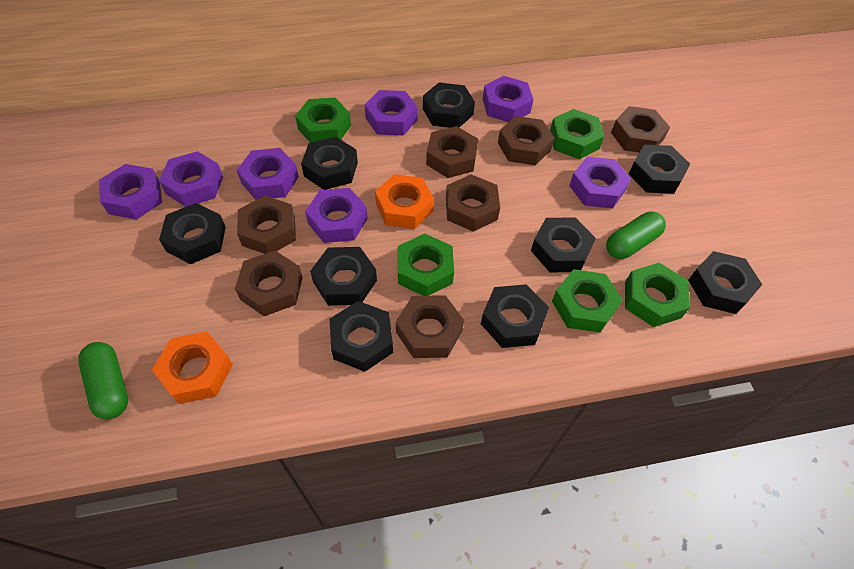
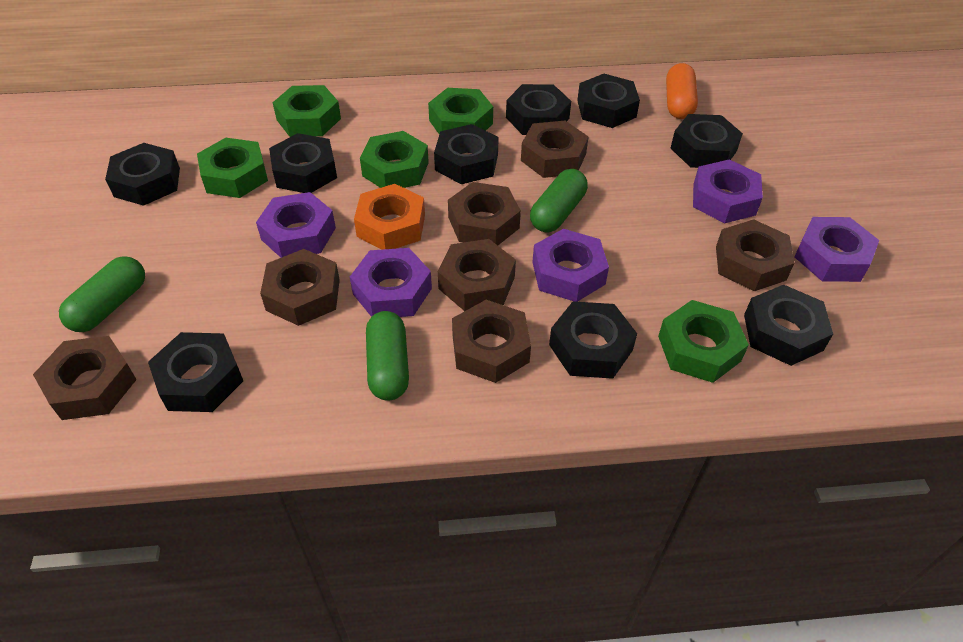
green capsule: [78,342,128,420] [606,212,666,259] = 2 -> [59,256,145,332] [366,311,409,401] [530,169,588,232] = 3
orange capsule: none = 0 -> [666,63,698,119] = 1
orange nut: [152,332,233,404] [375,174,434,229] = 2 -> [354,184,425,250] = 1
purple nut: [99,164,162,220] [159,151,223,207] [237,148,299,200] [305,188,368,243] [365,90,418,136] [483,76,533,122] [569,157,631,208] = 7 -> [256,192,336,258] [350,248,432,317] [532,229,609,302] [693,159,763,223] [794,217,879,282] = 5

